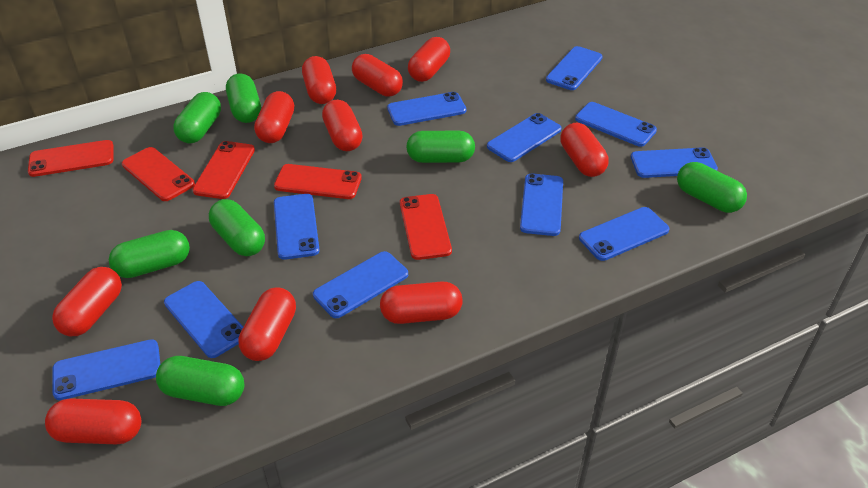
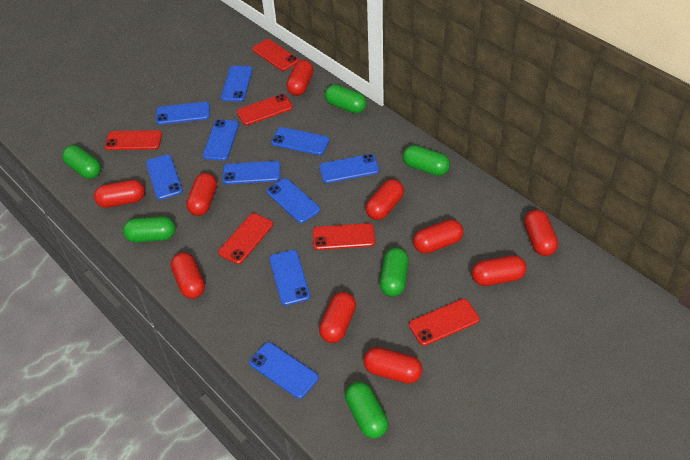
blue phone: [52,339,160,400] [164,281,243,358] [274,194,320,260] [313,251,408,318] [387,92,466,126] [487,113,562,162] [520,173,563,236] [546,46,603,90] [575,102,657,147] [579,207,669,261] [631,147,718,178] = 11 -> [146,154,183,200] [156,102,210,125] [203,120,239,161] [221,66,253,102] [222,161,280,184] [249,342,319,399] [266,178,320,223] [269,250,310,306] [271,127,330,155] [319,154,379,183] = 10
green capsule: [109,230,190,278] [156,356,244,406] [173,92,221,144] [209,199,265,256] [226,73,261,123] [406,131,475,163] [677,162,747,213] = 7 -> [62,145,101,179] [123,216,176,242] [325,84,367,114] [345,381,388,439] [380,248,409,297] [403,145,450,176] = 6
red phone: [28,140,113,177] [122,147,195,201] [192,141,255,199] [274,164,362,199] [400,194,452,260] = 5 -> [105,130,162,150] [218,213,273,264] [237,94,293,125] [252,39,299,71] [313,223,375,250] [409,299,480,346] = 6

